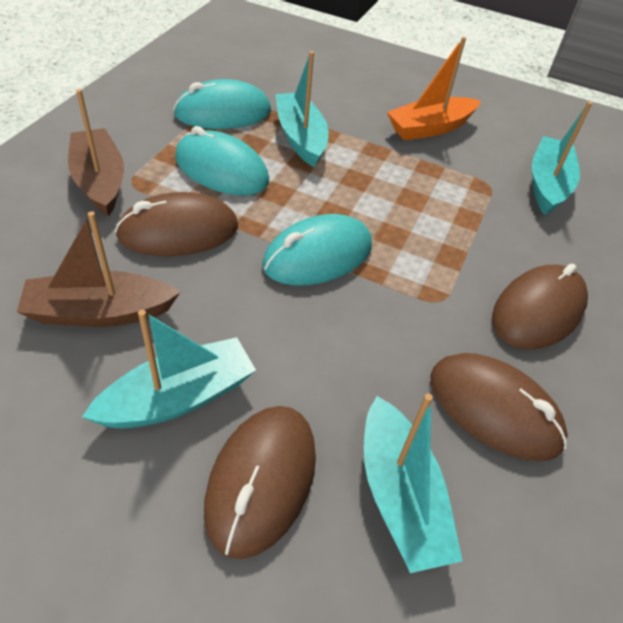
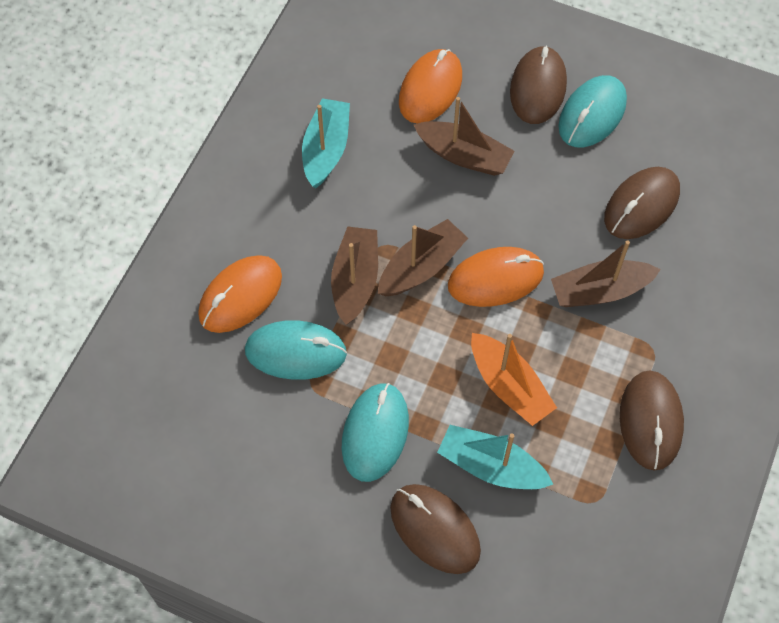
brown boat: [17,211,180,327] [68,89,124,217] = 2 -> [331,226,378,325] [378,219,468,296] [414,97,514,176] [551,240,661,307] = 4
orange mouse: none = 0 -> [198,255,282,333] [399,49,462,124] [448,247,544,307] = 3
turquoise boat: [82,310,256,429] [275,51,329,167] [364,393,463,573] [532,101,592,215] = 4 -> [302,98,350,188] [437,425,554,489] = 2

